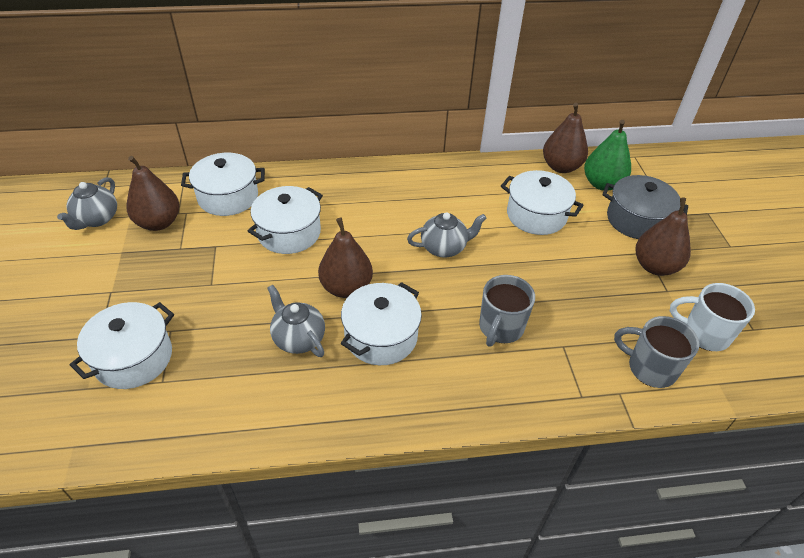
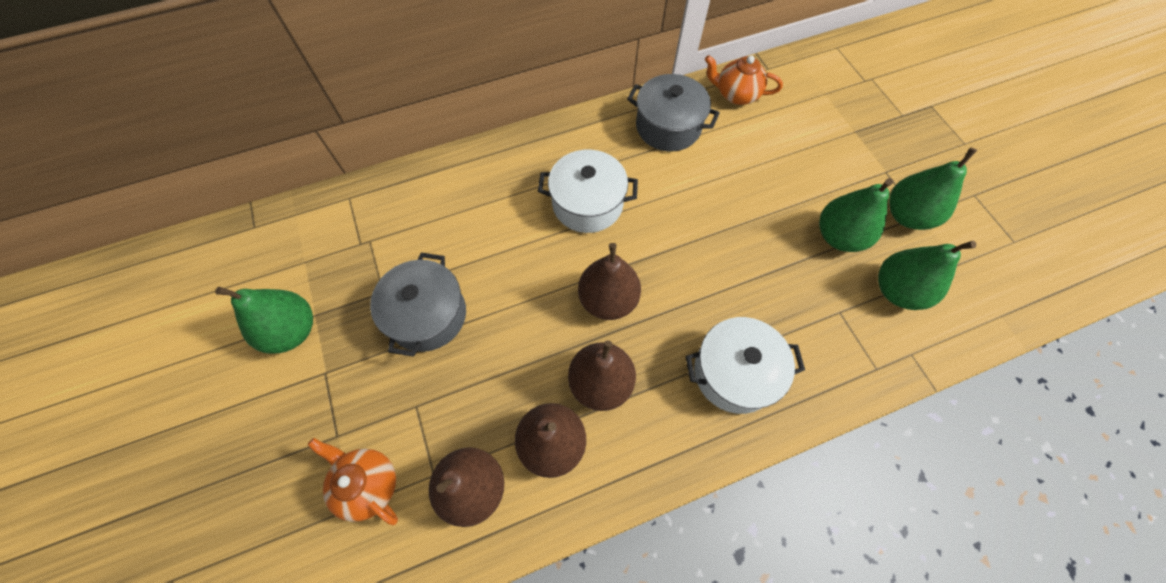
green pear: [584,120,631,191] = 1 -> [215,287,313,354] [819,178,893,252] [878,241,976,310] [889,147,977,230] = 4
grey mug: [479,275,535,347] [614,316,699,388] = 2 -> none = 0
grey pot: [602,175,688,239] = 1 -> [370,253,466,357] [627,74,720,152] = 2
grey teapot: [57,177,117,230] [267,285,325,357] [407,212,487,258] = 3 -> none = 0
orange teapot: none = 0 -> [307,438,398,525] [705,55,783,105] = 2
white mug: [670,283,755,351] = 1 -> none = 0
white pot: [70,302,174,389] [181,153,265,216] [248,186,323,254] [341,282,422,365] [501,170,584,235] = 5 -> [538,150,638,233] [685,317,805,414] = 2

